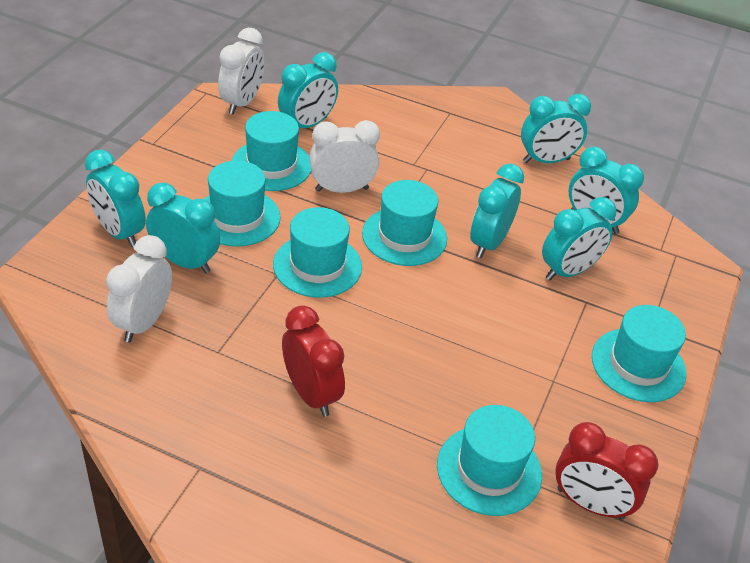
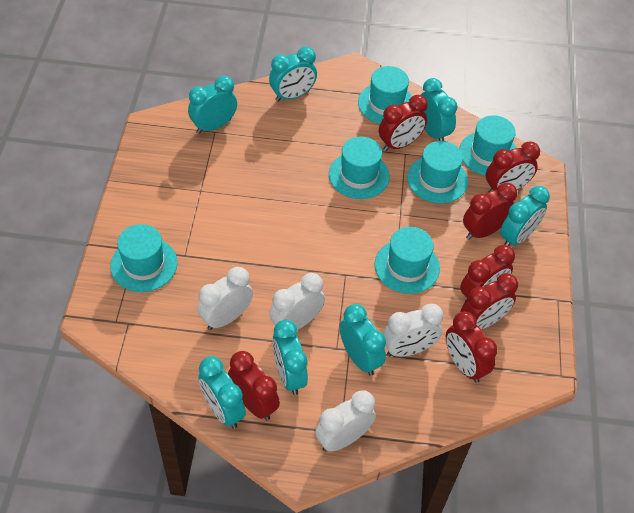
red clock: [282,305,345,417] [555,422,659,520] = 2 -> [228,351,280,421] [379,95,428,151] [446,311,497,383] [460,245,515,303] [461,273,518,329] [463,182,517,240] [486,141,540,192] = 7
white clock: [106,235,172,343] [218,28,265,115] [309,120,380,193] = 3 -> [197,267,253,330] [269,273,325,330] [315,390,376,452] [383,304,443,357] = 4

